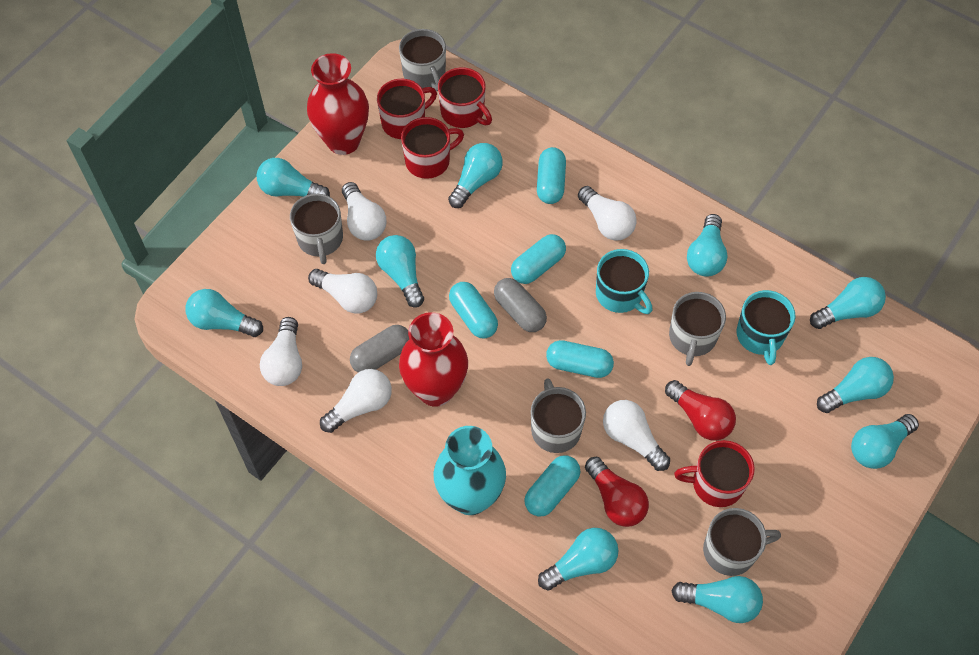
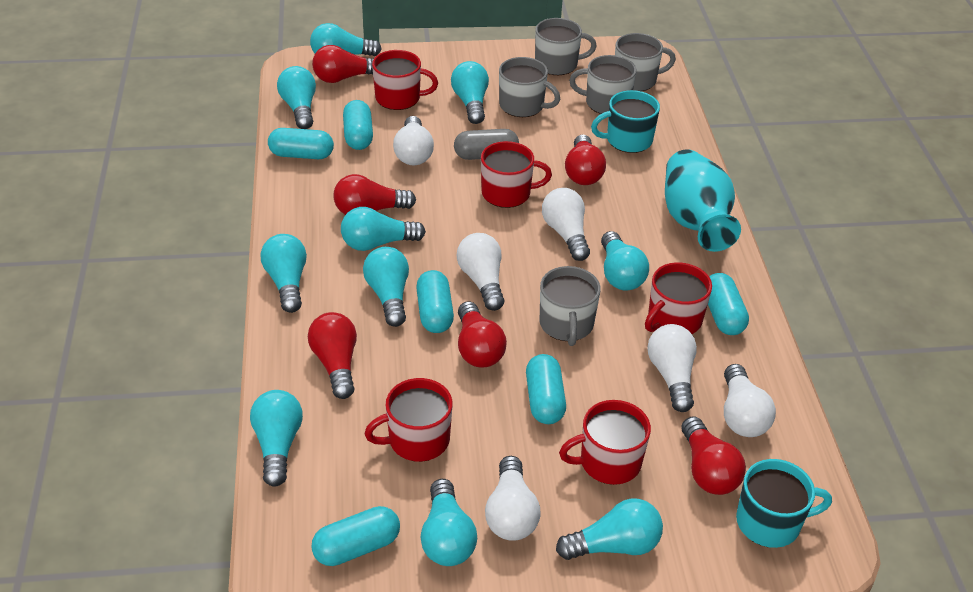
grey capsule: [350,325,409,373] [494,278,547,332] = 2 -> [454,129,519,160] = 1
red light bulb: [585,457,649,527] [665,380,736,440] = 2 -> [308,312,357,399] [312,45,374,83] [333,174,416,215] [458,301,507,368] [565,134,606,185] [681,416,746,495] = 6
red mug: [377,79,437,139] [401,117,464,179] [438,67,492,128] [674,440,755,507] = 4 -> [364,378,453,462] [372,50,438,110] [481,141,552,208] [559,400,651,485] [645,262,712,334] = 5
red vase: [307,53,369,155] [399,312,468,407] = 2 -> none = 0
turquoise capsule: [449,282,498,338] [511,234,566,284] [524,455,580,517] [537,147,566,204] [546,340,614,378] = 5 -> [268,128,334,159] [311,506,400,566] [343,100,373,150] [416,270,454,333] [526,354,566,424] [708,273,749,335] = 6

